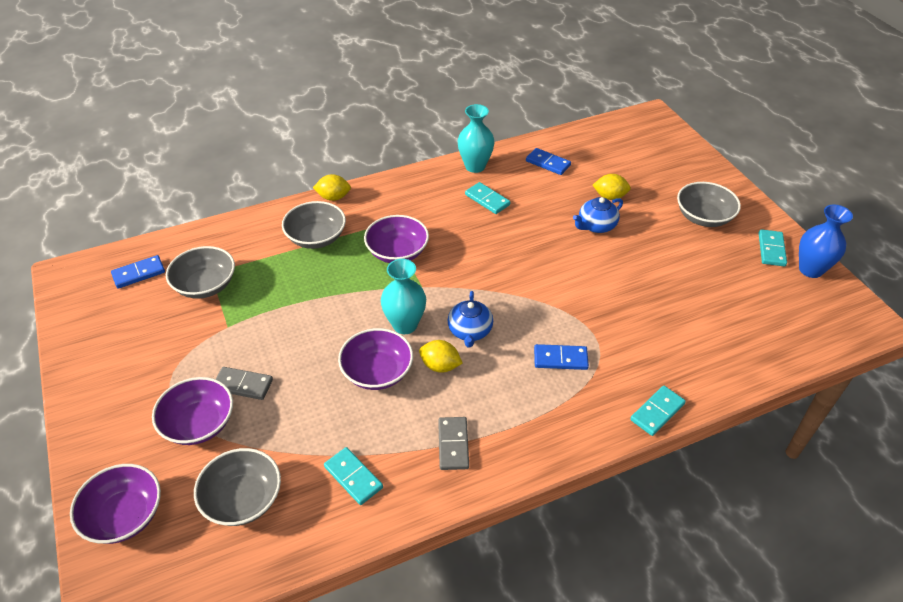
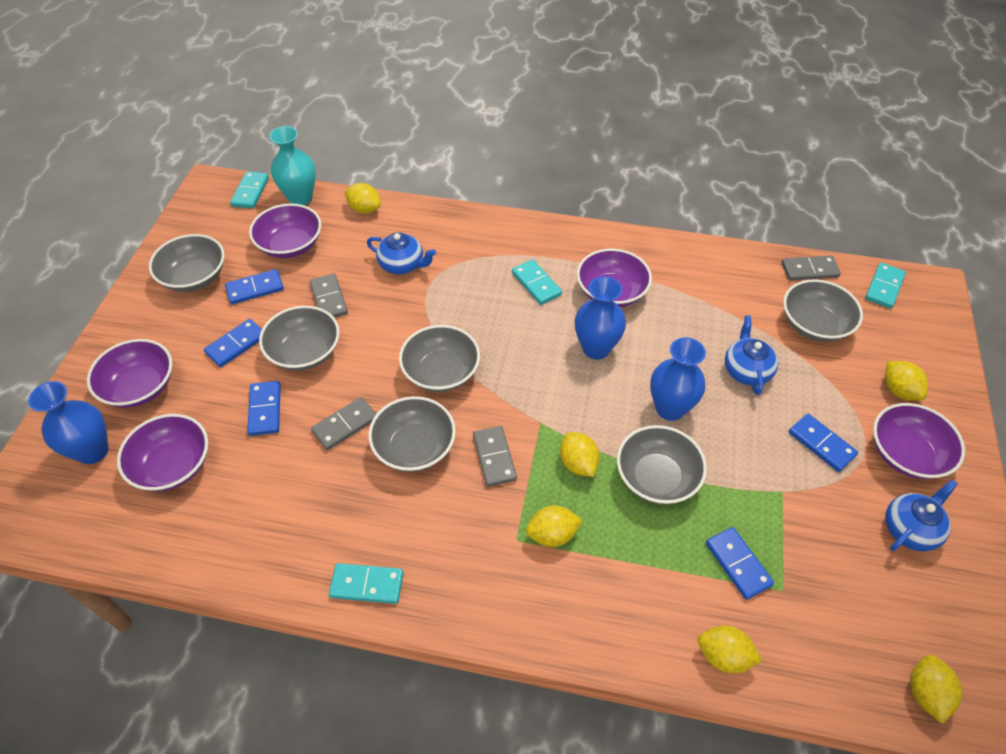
blue domino: [111,255,165,289] [526,148,571,175] [534,344,589,370] = 3 -> [204,319,262,367] [225,269,284,304] [247,381,281,436] [706,527,774,600] [789,414,858,472] = 5
blue teapot: [448,291,493,348] [573,197,623,233] = 2 -> [367,233,436,274] [725,315,778,395] [885,480,958,551] = 3
blue vase: [799,204,853,278] = 1 -> [28,381,109,464] [575,276,626,359] [650,337,706,421] = 3
grey bowl: [166,246,235,299] [194,448,281,526] [282,201,346,249] [677,182,741,227] = 4 -> [149,234,225,292] [259,306,340,371] [368,396,456,472] [399,325,480,392] [617,425,707,504] [783,279,863,342] = 6
grey domino: [216,367,273,400] [438,417,469,470] = 2 -> [310,274,348,318] [311,397,376,450] [473,426,517,487] [781,256,841,281] = 4
purple bowl: [70,464,161,544] [152,377,233,445] [338,328,413,390] [364,215,429,263] = 4 -> [87,339,172,408] [117,414,208,491] [249,203,321,258] [577,249,652,307] [873,403,965,479] = 5
turquoise vase: [381,259,426,334] [458,104,495,173] = 2 -> [269,126,316,205] = 1
yellow lemon: [313,174,351,201] [419,340,463,373] [593,174,631,200] = 3 -> [344,183,381,214] [526,506,582,547] [560,432,600,477] [698,626,762,673] [885,361,928,401] [910,655,962,724] = 6

